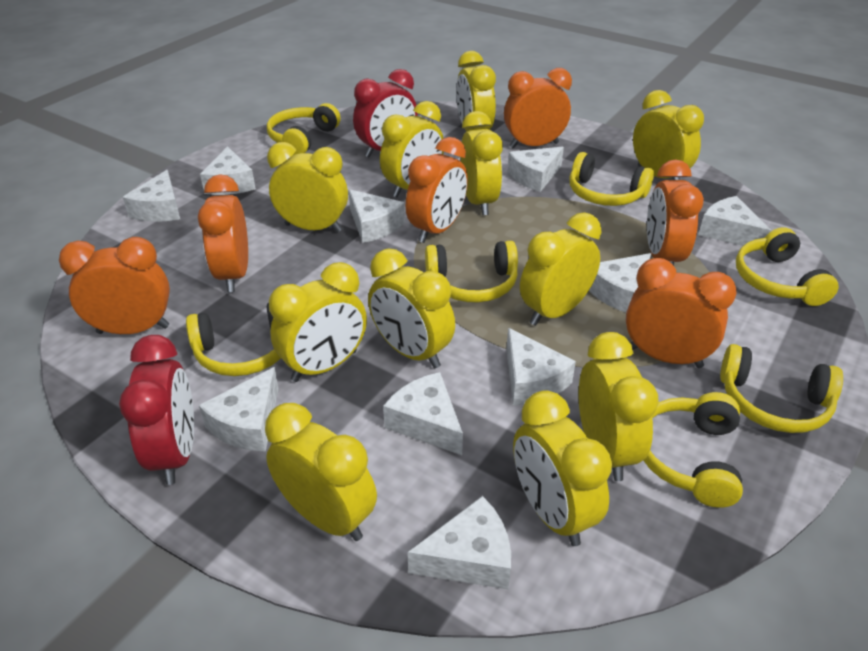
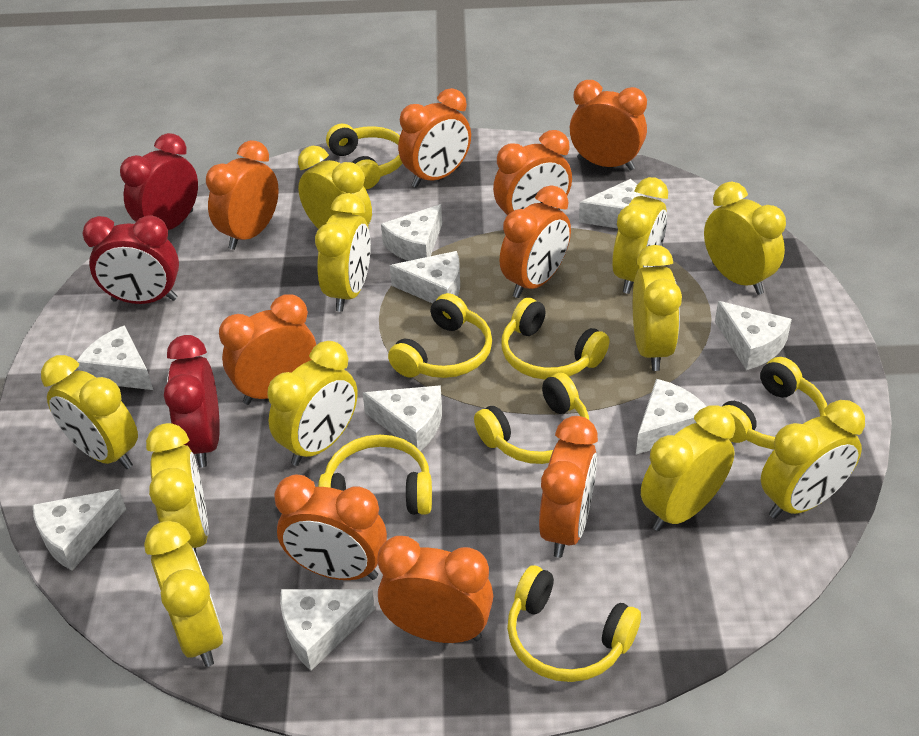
orange clock: [59,237,170,334] [198,174,248,292] [406,137,468,243] [504,68,572,148] [626,258,737,368] [647,160,704,266] = 6 -> [206,140,279,250] [219,294,316,405] [274,475,387,580] [378,536,493,643] [398,88,471,188] [493,130,572,215] [499,185,571,298] [539,416,598,558] [570,80,647,170] = 9
red clock: [119,335,194,485] [353,69,418,157] = 2 -> [82,215,179,304] [120,133,198,230] [164,335,220,467] = 3
white cheese: [123,170,180,222] [199,367,279,451] [200,146,256,195] [348,189,405,243] [383,372,463,455] [407,496,511,589] [506,328,576,405] [508,147,564,192] [589,253,651,312] [698,196,771,251] = 10 -> [33,489,126,571] [77,325,153,390] [280,589,375,671] [363,385,442,451] [381,204,442,261] [390,251,460,304] [579,179,645,228] [636,379,707,455] [715,301,792,370] = 9

